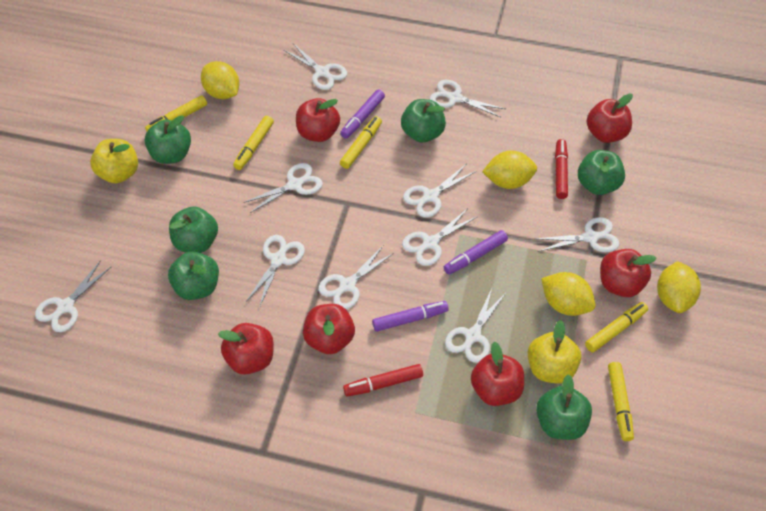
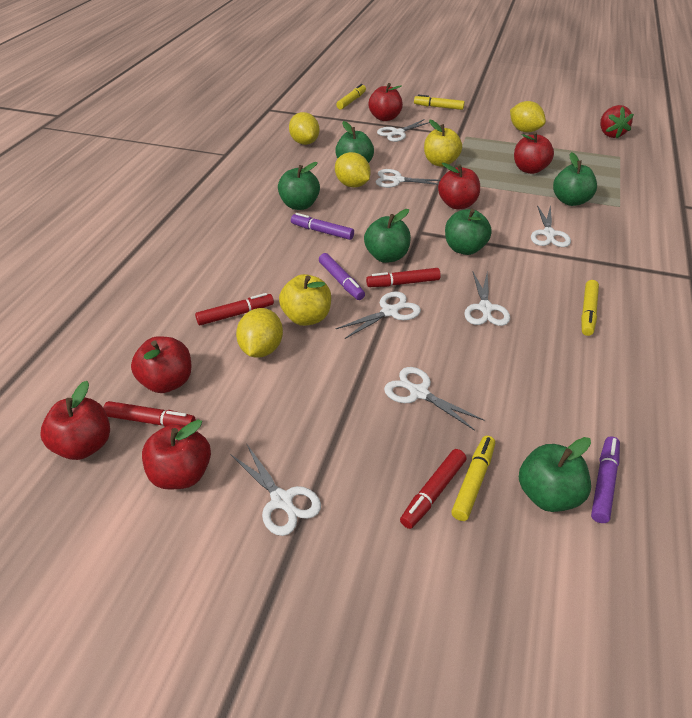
red marker: [343,364,423,397] [555,139,568,199] = 2 -> [103,401,195,427] [195,293,274,325] [366,268,441,287] [400,449,466,529] = 4
red strawberry: none = 0 -> [600,105,634,138] = 1
white scissors: [35,260,111,332] [243,163,323,213] [246,235,305,308] [284,43,347,90] [318,246,394,310] [402,208,478,266] [403,165,476,218] [430,80,505,117] [445,288,506,363] [536,217,619,252] = 10 -> [230,443,321,536] [336,292,421,339] [376,169,440,188] [377,119,430,142] [384,367,484,431] [464,272,510,326] [531,205,571,247] = 7
yellow marker: [145,95,207,131] [233,116,274,170] [340,116,382,169] [585,302,648,352] [608,362,634,441] = 5 -> [336,84,366,109] [414,94,465,110] [451,436,495,521] [581,280,599,336] = 4

